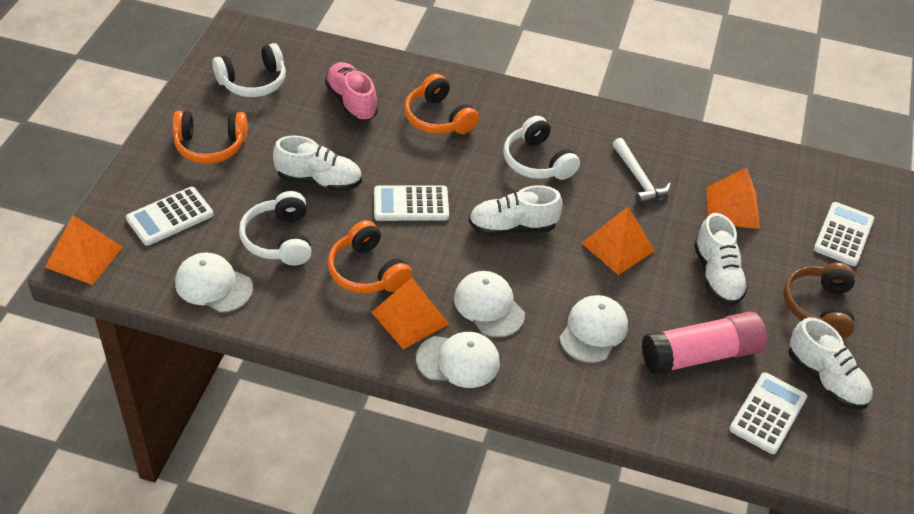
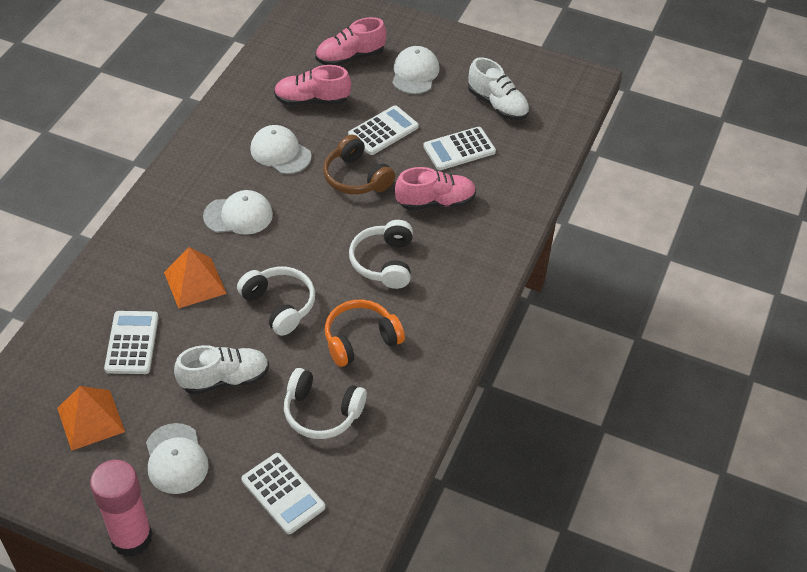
orange headphones: [173,111,247,164] [328,220,412,293] [404,74,479,134] = 3 -> [325,299,405,367] = 1
orange pyramid: [45,215,123,285] [371,278,449,350] [582,207,655,275] [706,167,760,229] = 4 -> [57,386,125,451] [164,247,227,309] = 2
pink shoe: [325,62,378,121] = 1 -> [274,65,351,106] [316,17,387,66] [395,167,476,210] = 3
white hammer: [613,138,671,205] = 1 -> none = 0
white shoe: [273,136,362,192] [469,185,563,236] [694,213,748,305] [788,317,873,410] = 4 -> [174,345,269,395] [468,57,529,120] = 2

